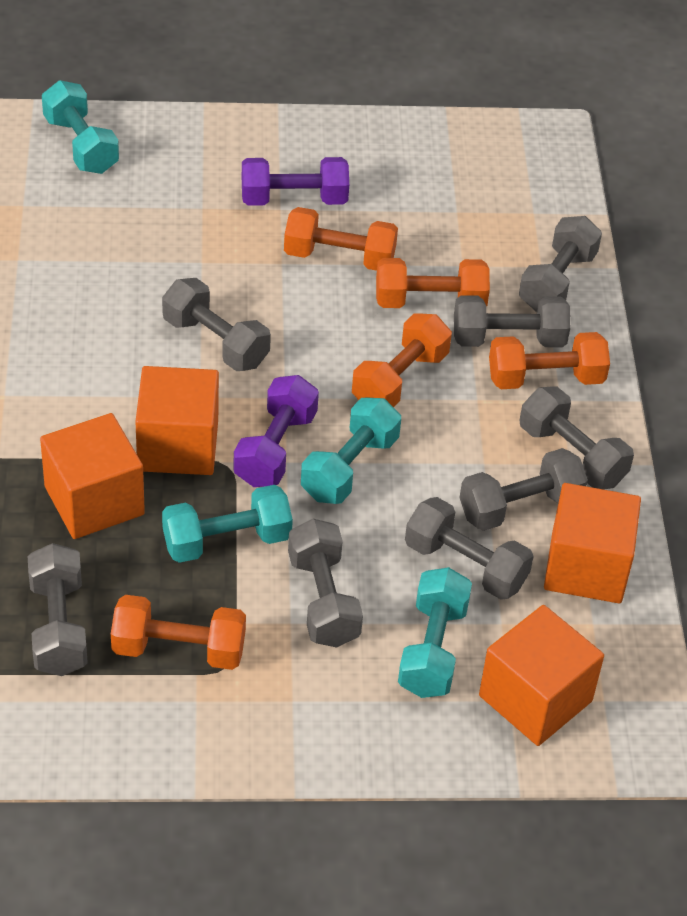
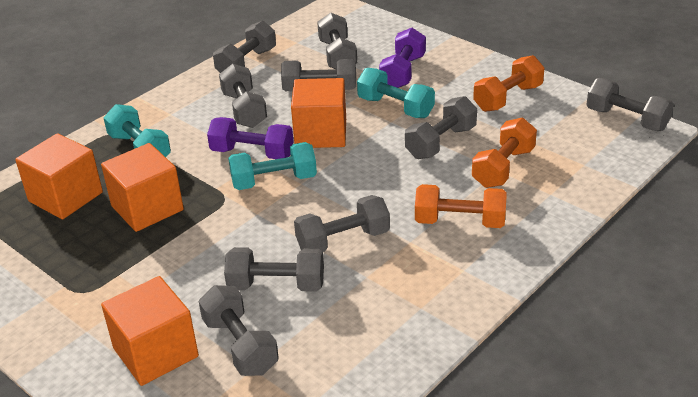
grey dumbbell: [28,543,88,676] [162,278,271,371] [288,519,363,648] [405,497,534,600] [454,295,570,348] [460,448,588,531] [519,216,602,312] [519,386,634,490] = 8 -> [199,285,279,376] [213,21,276,73] [219,64,267,128] [224,247,324,292] [281,59,356,91] [294,195,390,252] [317,13,357,69] [405,96,477,159] [586,78,674,131] = 9
orange dumbbell: [111,595,246,670] [284,207,398,271] [352,313,452,407] [376,258,490,308] [489,332,610,389] = 5 -> [415,184,507,228] [472,118,537,188] [473,55,545,112] = 3
turquoise dumbbell: [42,80,119,174] [162,485,293,563] [301,398,401,504] [398,567,472,698] = 4 -> [104,104,171,157] [228,142,317,190] [357,68,435,118] = 3

